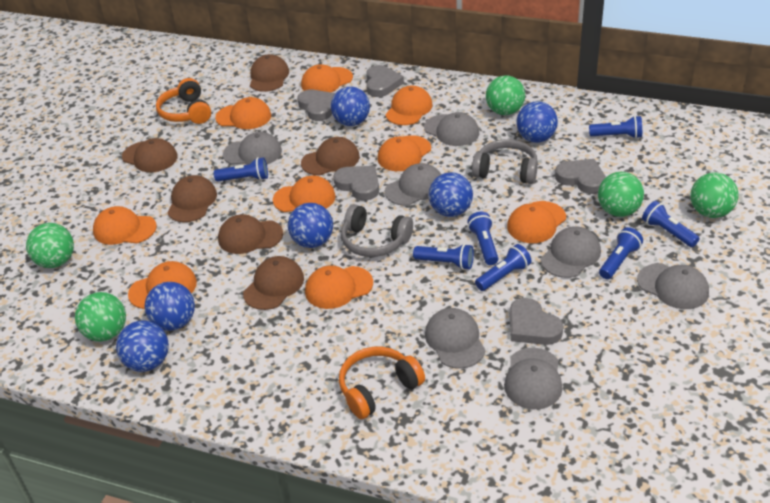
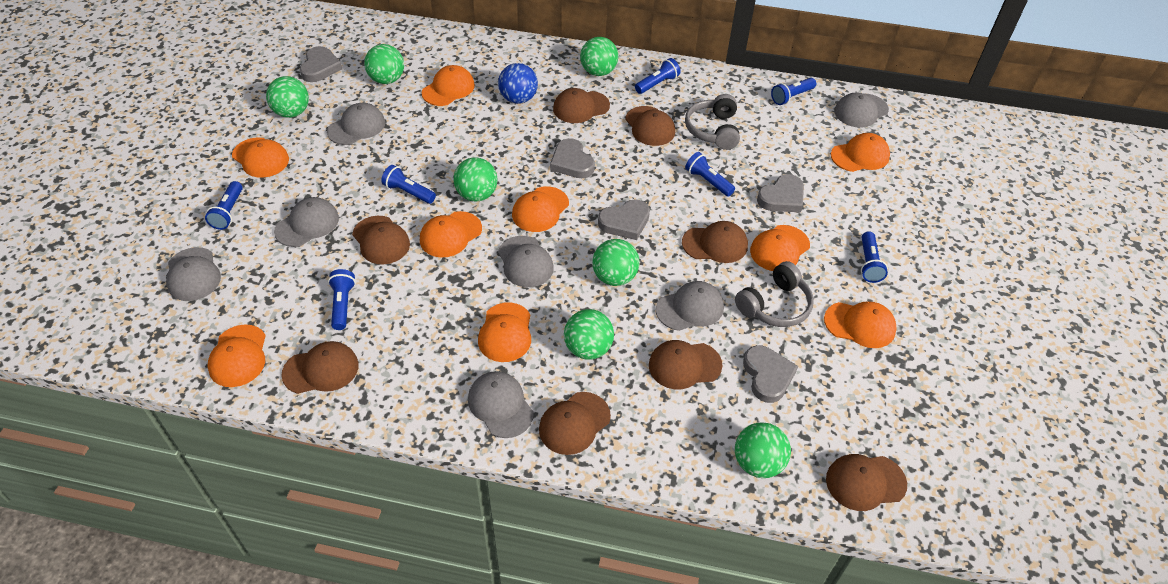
blue ball: [116,321,169,372] [145,282,195,331] [288,203,333,248] [331,86,370,126] [429,172,473,217] [516,101,558,143] = 6 -> [498,63,538,104] = 1
brown cap: [122,138,178,172] [167,175,217,222] [218,214,283,254] [243,256,304,310] [250,54,289,92] [301,137,360,176] = 6 -> [281,341,359,394] [352,216,410,264] [539,392,611,455] [553,88,610,123] [625,106,675,146] [649,340,722,389] [682,221,748,263] [826,454,907,511] = 8
green ball: [26,223,74,268] [75,292,126,342] [486,75,525,115] [598,172,644,217] [691,172,738,218] = 5 -> [266,76,309,118] [364,44,404,84] [453,157,498,202] [564,309,614,360] [580,37,618,76] [592,239,640,286] [735,422,791,478] = 7
orange headphones: [156,78,211,124] [339,347,425,419] = 2 -> none = 0

